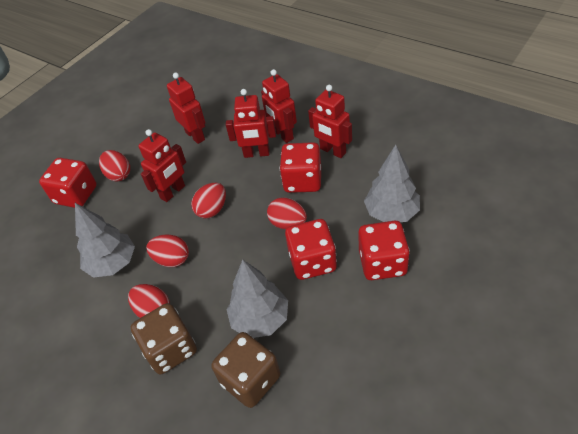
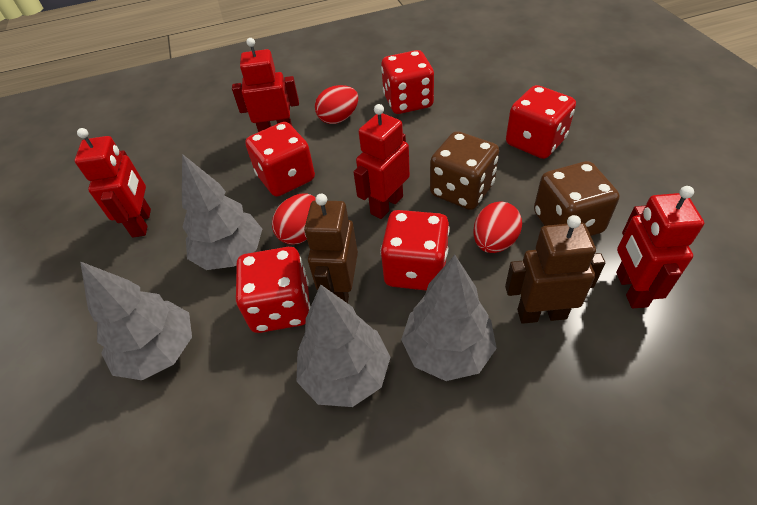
brown robot: none = 0 -> [304,194,358,303] [505,215,605,324] = 2
grey tree: [75,203,135,278] [227,259,288,338] [364,145,420,222] = 3 -> [80,261,192,380] [182,154,262,270] [297,284,390,407] [401,255,497,381] = 4
red dice: [39,158,97,208] [280,142,321,193] [285,219,337,280] [358,221,410,280] = 4 -> [236,247,311,333] [245,122,315,197] [380,210,450,291] [381,50,434,114] [506,85,576,159] = 5
red egg: [99,150,130,181] [128,284,170,318] [146,235,189,267] [191,183,226,218] [267,198,307,229] = 5 -> [272,193,315,245] [315,85,358,124] [473,202,522,253] = 3
red robot: [138,129,186,202] [167,73,205,144] [226,89,276,158] [261,69,297,143] [308,85,352,158] = 5 -> [75,128,151,237] [232,38,299,132] [354,104,410,219] [616,186,704,308] = 4

